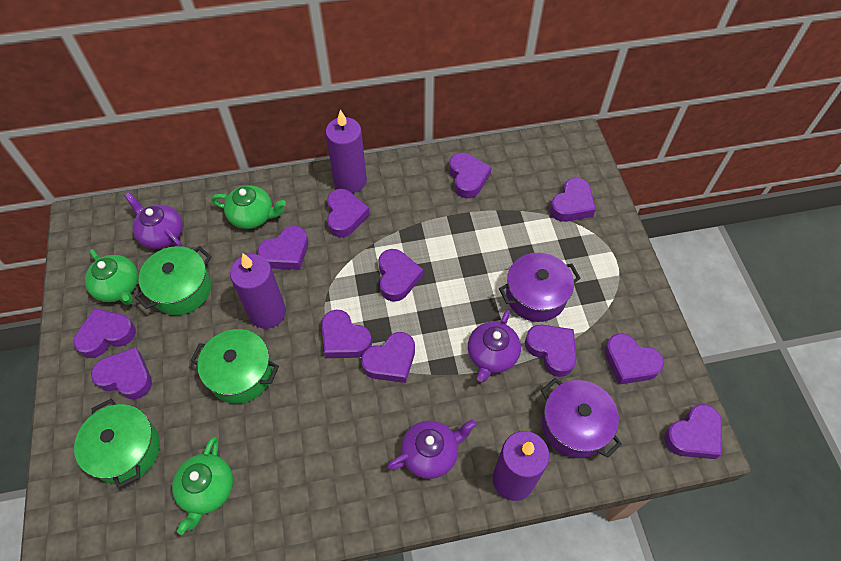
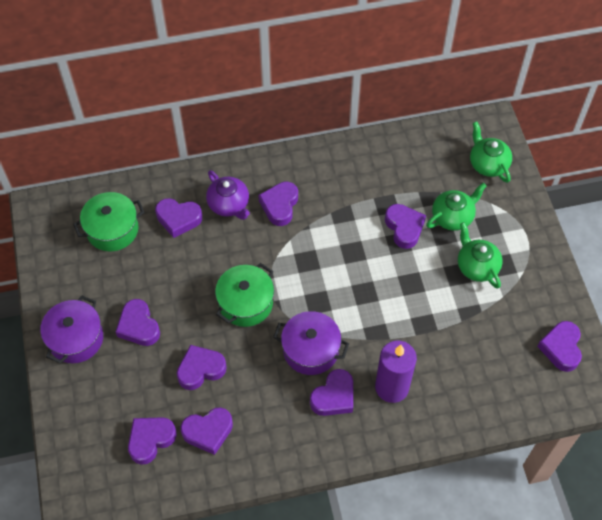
green pot: [74,399,160,488] [135,246,212,315] [191,329,279,404] = 3 -> [73,192,145,251] [215,263,274,327] = 2
purple candle: [230,254,286,329] [325,110,367,193] [493,431,550,501] = 3 -> [375,341,417,403] = 1
purple heart: [73,308,136,358] [91,347,152,400] [258,226,308,270] [321,310,372,358] [327,189,370,237] [361,332,415,383] [378,249,423,302] [449,153,491,198] [525,325,577,377] [550,178,596,222] [604,334,664,385] [664,404,722,459] = 12 -> [116,299,160,346] [128,417,177,465] [155,198,202,238] [177,345,227,390] [180,407,233,455] [258,181,298,226] [310,369,353,416] [385,204,426,249] [537,321,582,372] = 9
purple teapot: [124,192,183,249] [387,419,477,479] [468,310,521,382] = 3 -> [206,170,250,220] = 1

